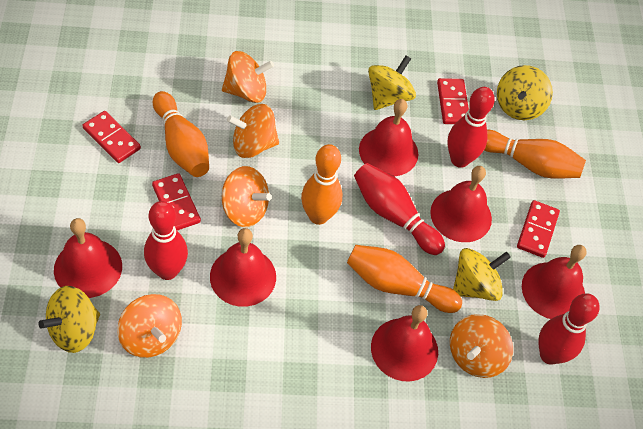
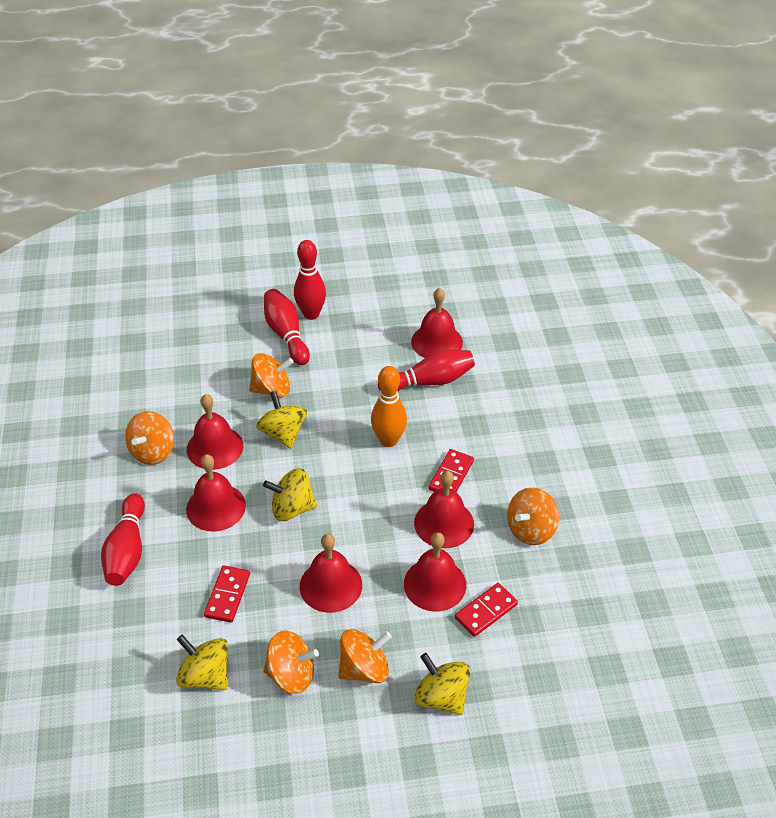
orange bowling pin: [153,91,209,177] [301,144,342,225] [347,245,462,313] [484,130,586,179] = 4 -> [371,366,407,447] = 1
red domino: [82,111,141,163] [152,173,201,230] [437,78,469,124] [517,200,560,258] = 4 -> [204,566,250,623] [428,449,474,492] [455,583,518,637] = 3

